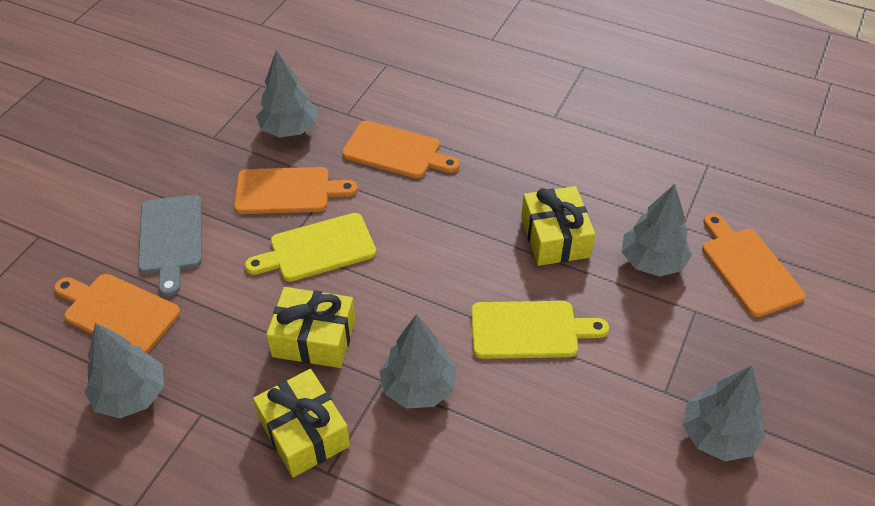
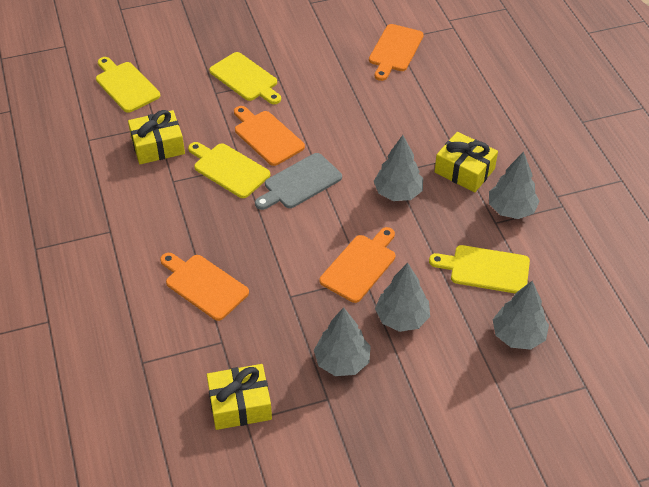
yellow cutting board: [245,213,376,282] [471,301,609,359] = 2 -> [96,57,160,113] [188,142,270,198] [209,52,281,104] [429,245,530,294] = 4

